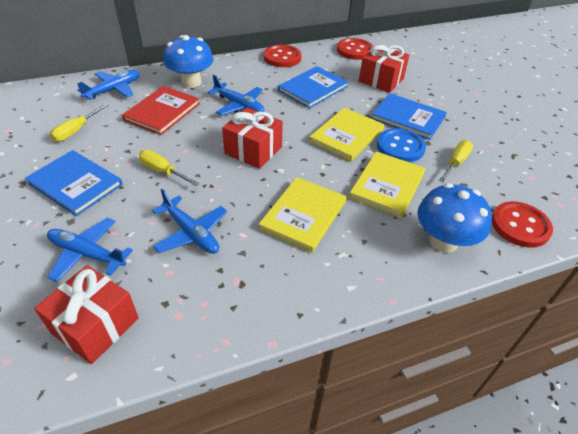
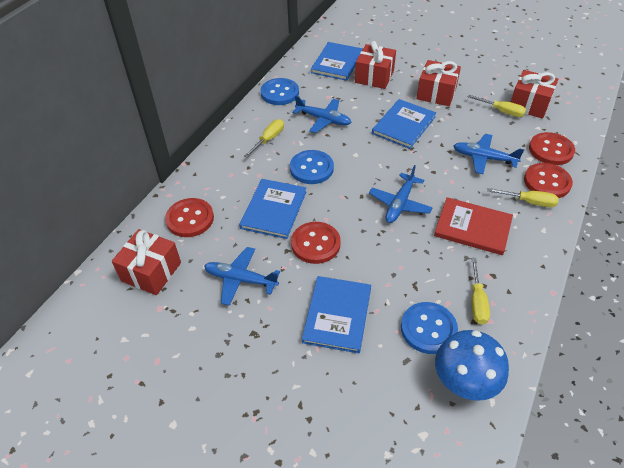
blue book: [25,150,123,216] [278,66,348,109] [371,93,447,140] = 3 -> [239,179,306,239] [302,276,371,353] [311,42,363,81] [372,99,436,149] = 4
blue button: [377,128,426,162] = 1 -> [260,78,299,105] [290,150,334,184] [401,302,458,354] = 3
blue mushroom: [163,35,214,88] [417,183,492,253] = 2 -> [435,330,509,401] = 1
red button: [264,45,302,67] [337,38,373,60] [492,201,553,248] = 3 -> [165,198,214,237] [291,222,341,264] [524,163,573,198] [529,132,575,165] = 4
red gift: [34,265,139,364] [222,108,283,169] [359,45,409,93] = 3 -> [112,229,181,295] [355,41,396,89] [417,60,461,106] [511,70,558,119] = 4
yellow book: [259,177,347,253] [309,108,385,161] [349,151,425,218] = 3 -> none = 0
yellow screwdriver: [50,104,109,142] [139,150,199,186] [439,140,473,182] = 3 -> [244,119,284,157] [468,95,526,117] [471,258,490,325] [487,188,559,207] = 4

